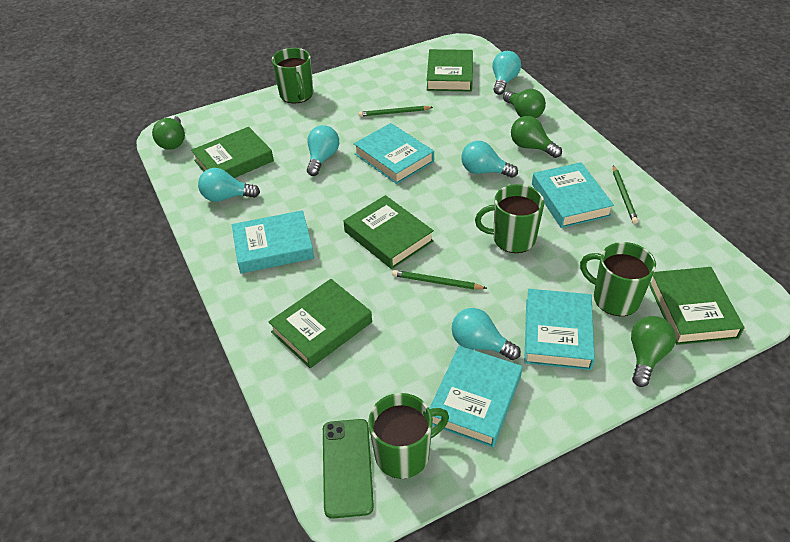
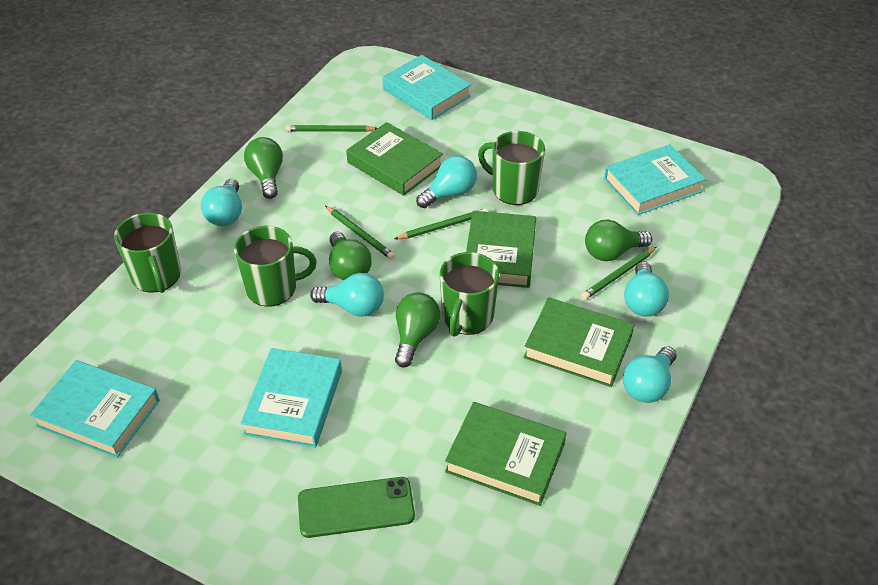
green book: [191,127,274,178] [268,279,372,368] [344,195,434,269] [427,49,473,91] [649,267,744,345] = 5 -> [346,122,443,196] [445,402,566,506] [466,211,536,288] [523,297,634,387] = 4
green pencil: [358,106,433,117] [392,270,487,289] [613,165,638,224] = 3 -> [286,125,377,132] [325,206,395,259] [394,208,488,239] [582,247,656,299] = 4
turquoise book: [232,210,314,273] [354,123,434,184] [429,346,523,447] [524,289,595,370] [532,162,614,228] = 5 -> [30,360,160,458] [241,348,342,447] [382,55,471,120] [604,144,706,215] = 4

